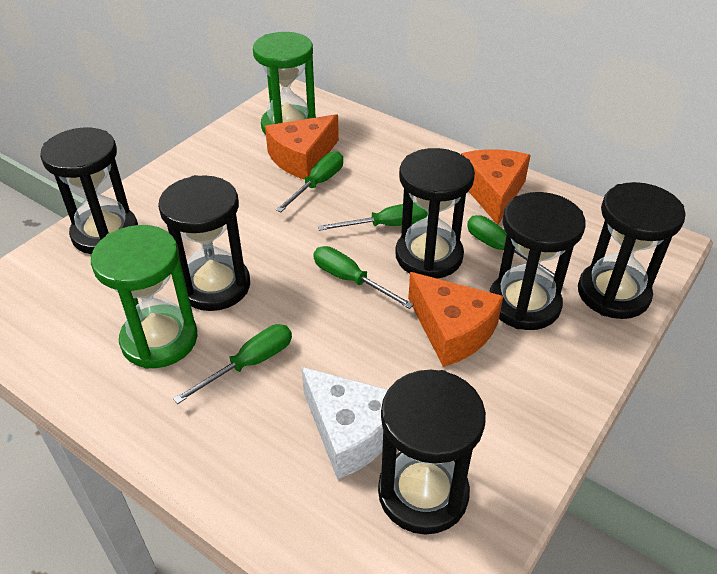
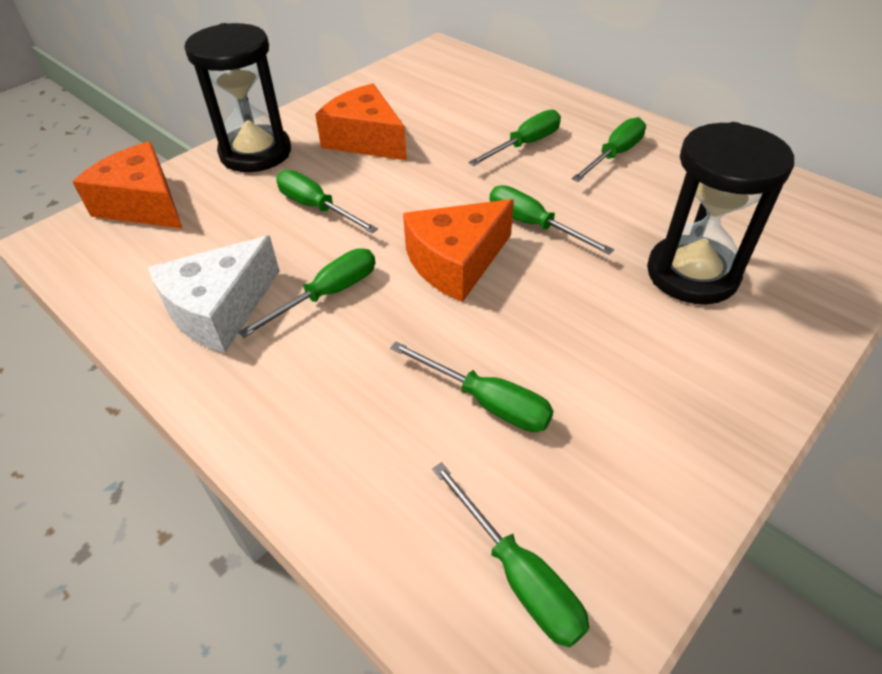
black hourglass: [40,128,138,254] [158,175,250,311] [378,370,486,535] [395,148,475,279] [489,192,585,330] [578,182,686,319] = 6 -> [184,23,291,172] [647,122,794,304] = 2
green hourglass: [91,225,198,369] [253,32,316,135] = 2 -> none = 0
green screwdriver: [173,324,292,404] [276,151,343,212] [313,246,414,309] [318,202,428,231] [467,215,555,279] = 5 -> [238,248,375,338] [276,170,378,233] [390,341,553,432] [432,462,589,647] [468,109,561,166] [490,185,614,255] [572,117,646,182] = 7

